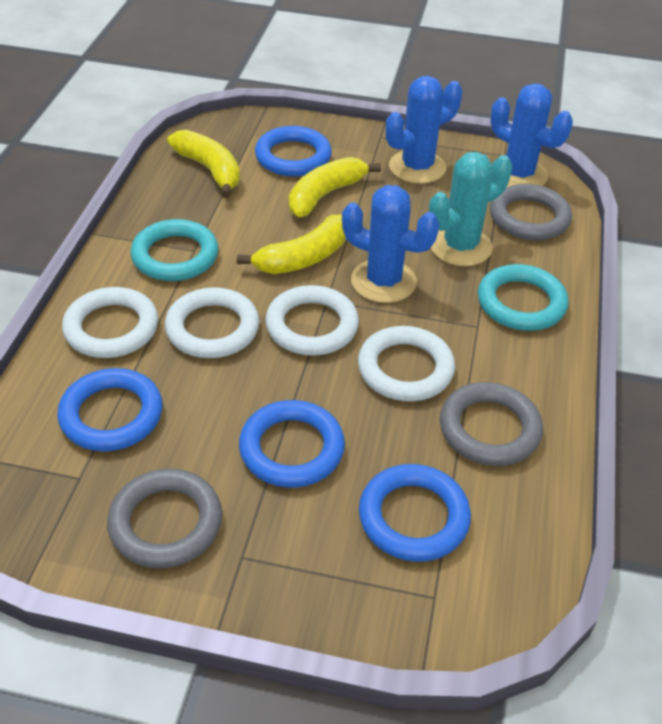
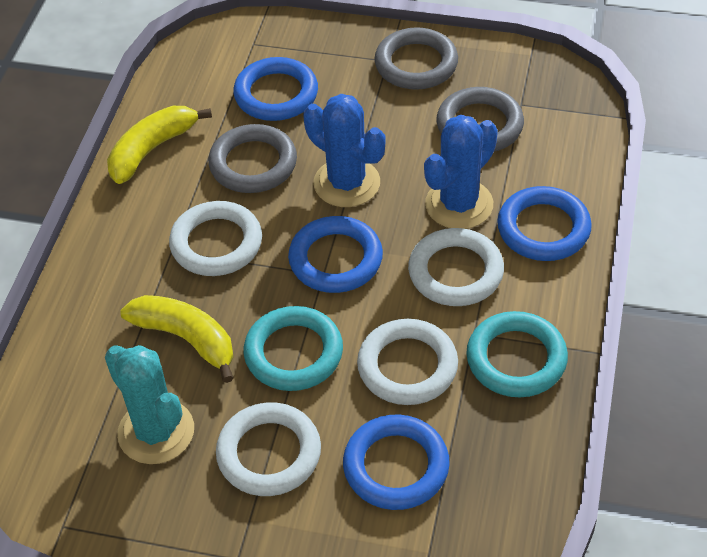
blue cactus: [342,185,439,303] [386,76,462,184] [491,83,573,187] = 3 -> [303,94,386,207] [424,115,498,229] = 2
yellow banana: [167,130,240,198] [237,215,346,274] [289,157,381,217] = 3 -> [107,106,212,184] [120,295,234,383] = 2

